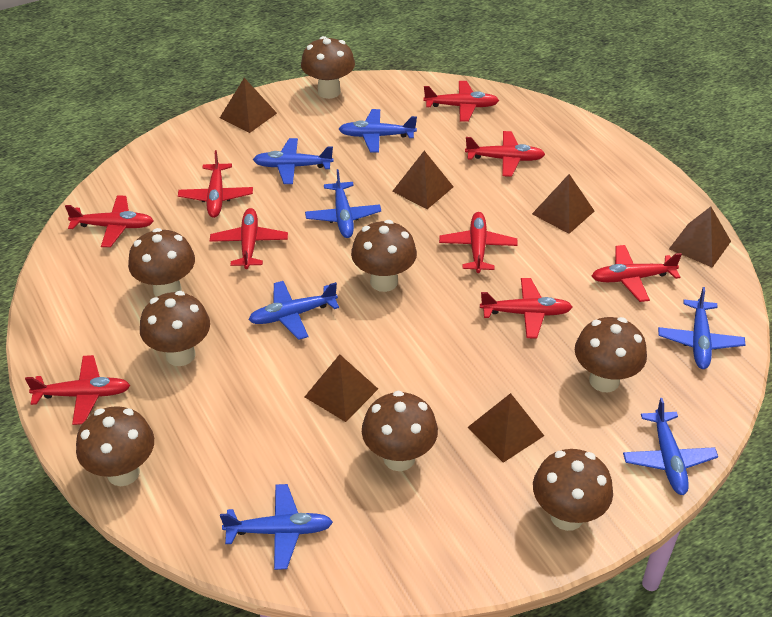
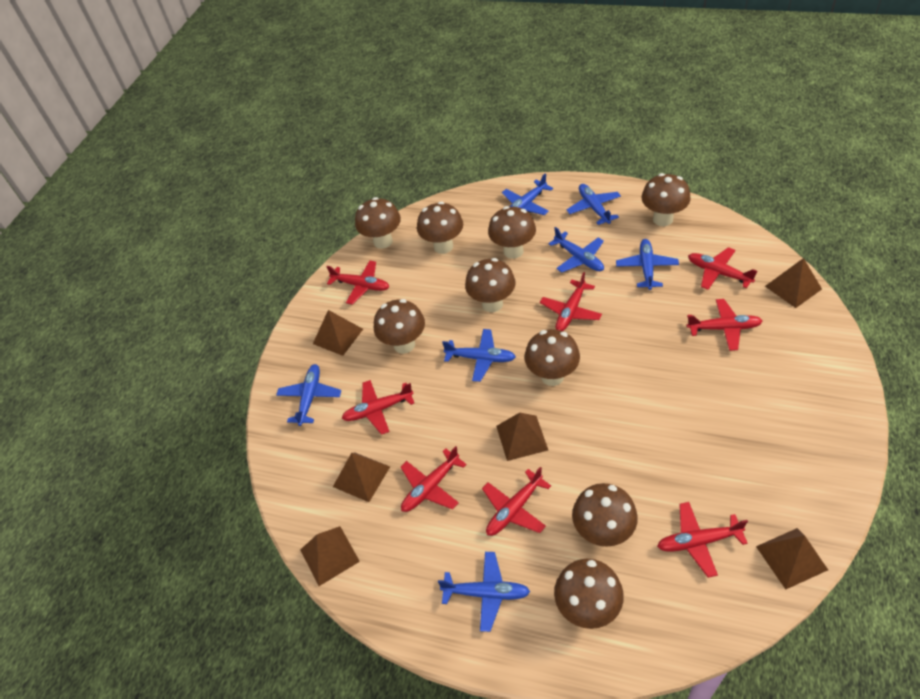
brown mushroom: [76,406,154,486] [128,228,195,297] [140,291,210,366] [301,36,355,99] [351,220,417,292] [362,391,438,471] [533,449,613,531] [575,317,647,392] = 8 -> [355,197,401,249] [374,299,425,354] [417,201,463,254] [465,258,516,312] [488,206,536,259] [524,329,580,386] [554,559,624,629] [572,483,638,547] [642,173,690,226] = 9
red plane: [25,355,130,425] [65,195,154,247] [178,150,253,218] [210,208,288,269] [423,81,499,122] [439,212,518,273] [465,131,545,177] [480,278,572,338] [592,245,682,302] = 9 -> [327,260,389,305] [342,380,414,435] [401,446,467,512] [482,467,551,536] [540,272,602,331] [657,502,748,578] [687,299,762,351] [688,247,757,290] = 8

